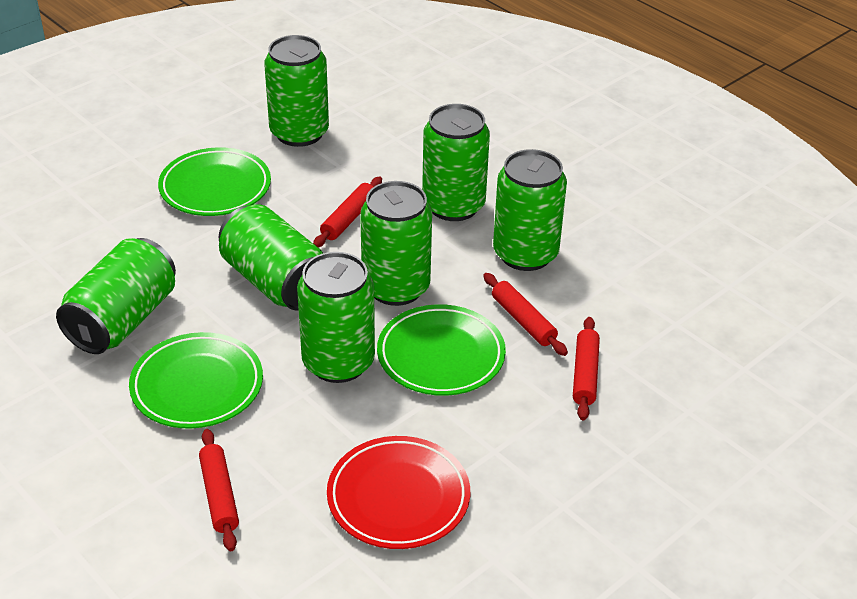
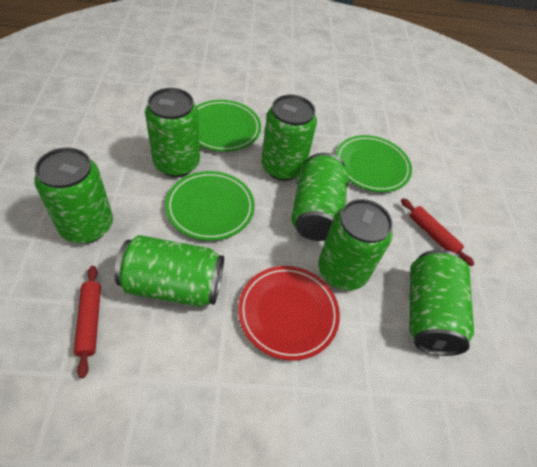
red rolling pin: [199,429,239,551] [313,177,382,247] [483,273,568,356] [573,317,600,420] = 4 -> [74,266,101,378] [401,198,474,266] = 2

